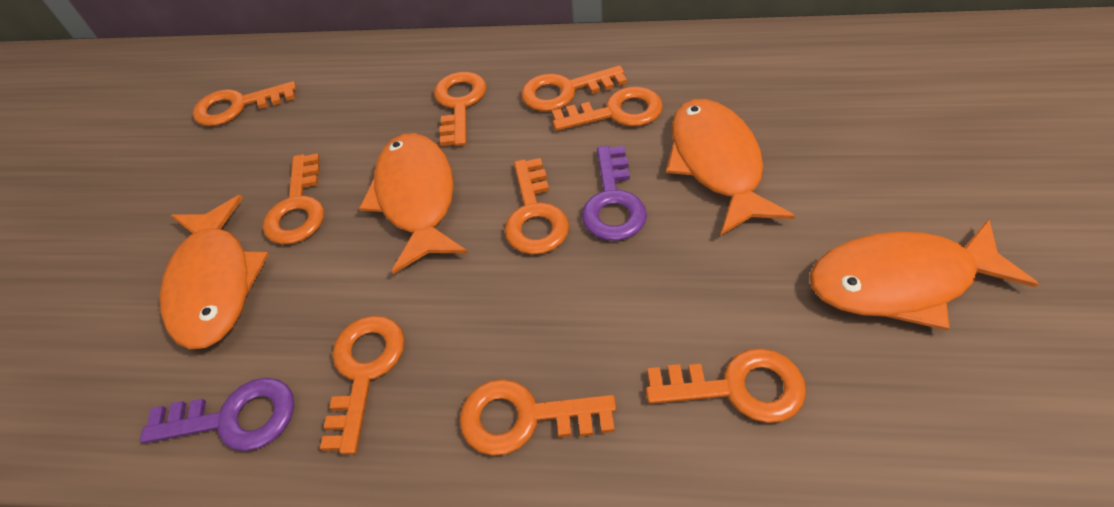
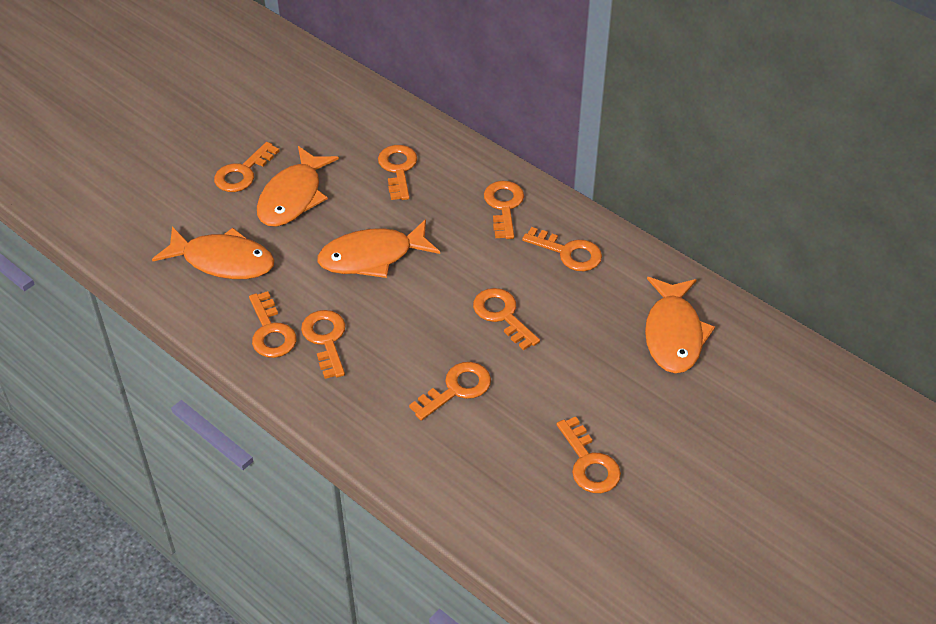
purple key: [140,378,294,451] [582,146,647,241] = 2 -> none = 0

